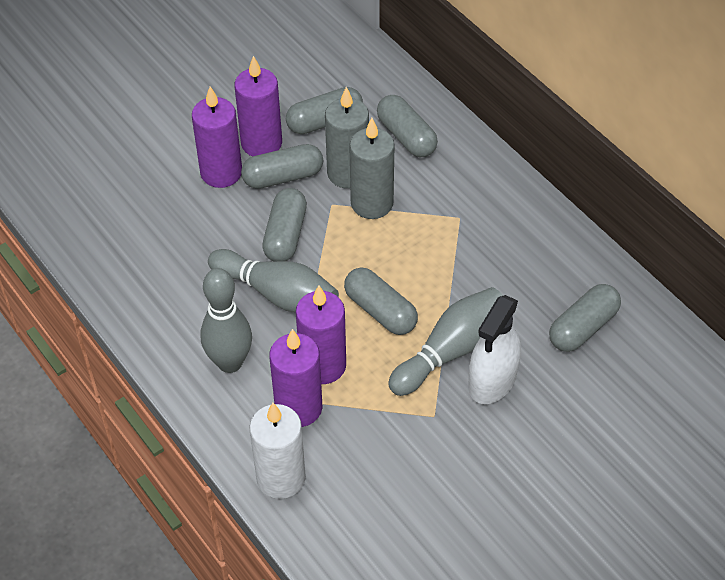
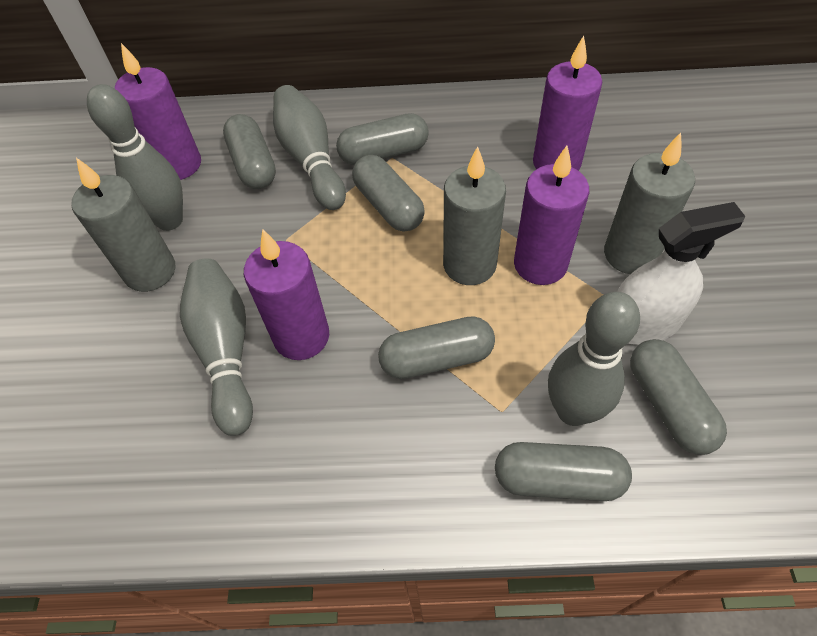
grey bowling pin: [201,268,252,373] [208,249,339,312] [388,287,503,396] = 3 -> [87,84,183,231] [180,259,253,436] [273,85,346,210] [548,292,640,426] = 4
grey candle: [325,87,369,189] [349,118,395,219] = 2 -> [72,158,175,292] [443,146,506,285] [604,133,695,274] = 3
white candle: [249,403,306,499] = 1 -> none = 0

